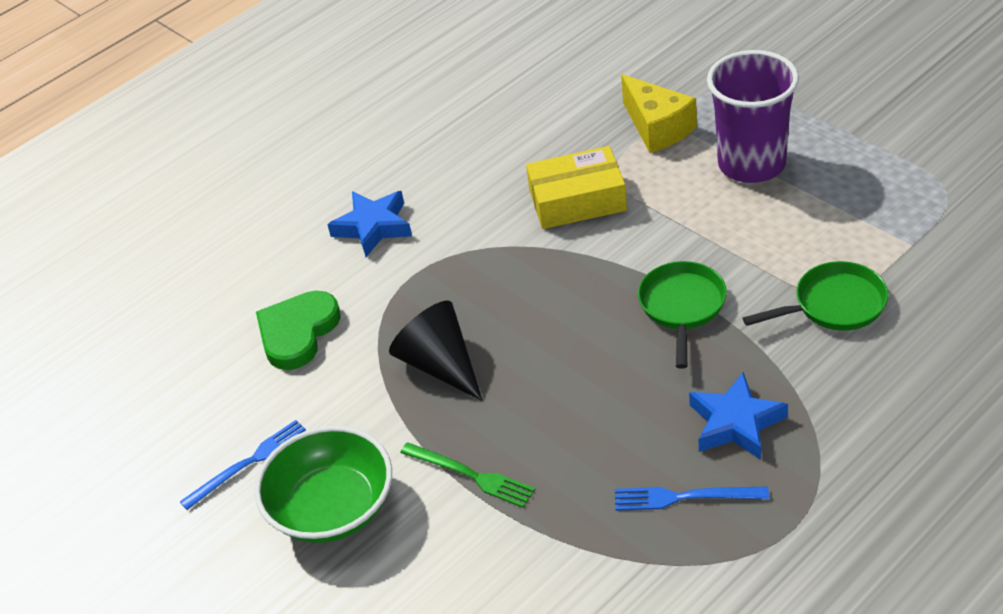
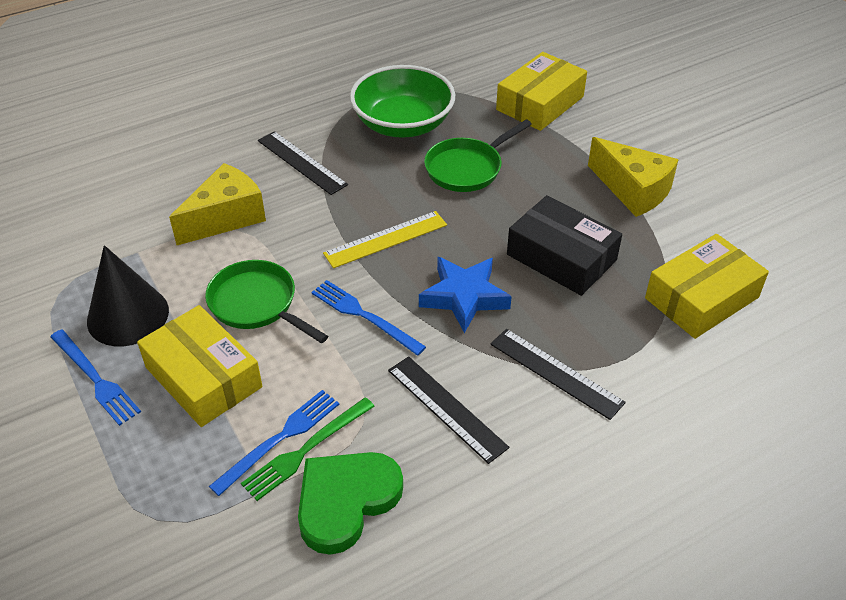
black box: none = 0 -> [507,195,622,296] = 1
black ruler: none = 0 -> [258,131,348,195] [388,356,509,464] [490,329,626,420] = 3
blue fork: [180,420,306,510] [615,487,769,511] = 2 -> [50,329,141,426] [209,390,339,496] [311,280,426,356] = 3
blue star: [327,191,412,257] [689,372,788,460] = 2 -> [419,257,512,333] = 1
purple cup: [707,50,799,183] = 1 -> none = 0
yellow box: [526,146,627,229] = 1 -> [137,305,262,427] [496,52,587,131] [645,234,769,339] = 3
yellow cheese: [621,74,697,153] = 1 -> [169,163,266,245] [588,137,678,217] = 2
yellow ruler: none = 0 -> [323,211,447,268] = 1

